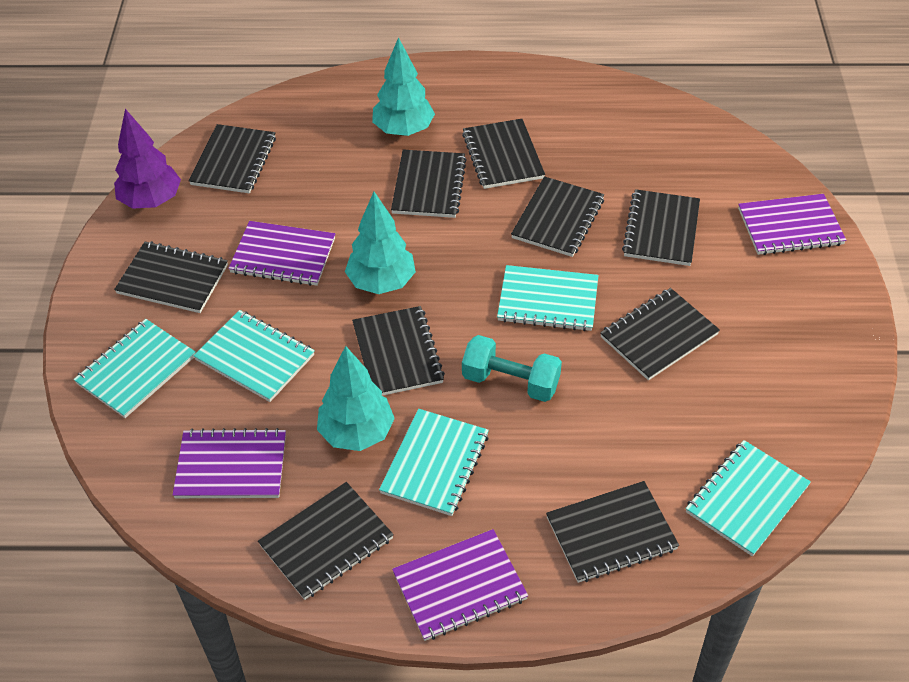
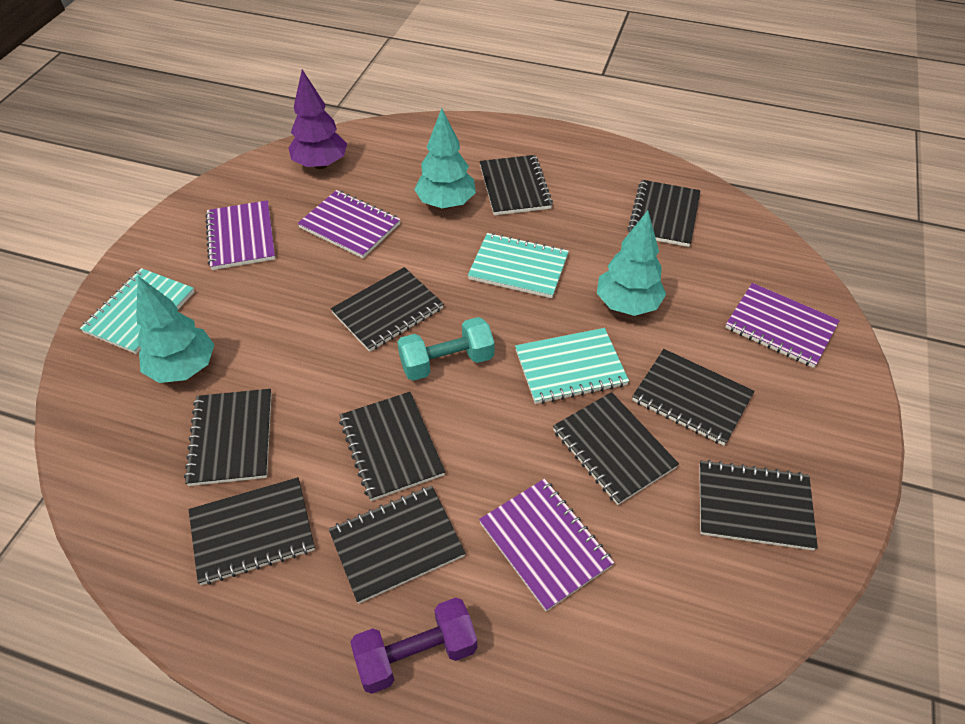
purple dumbbell: none = 0 -> [350,598,477,694] = 1
turquoise notebook: [73,319,196,418] [194,310,315,402] [379,409,489,516] [497,265,598,331] [686,440,811,556] = 5 -> [80,268,194,354] [468,233,569,298] [515,328,629,404] = 3

